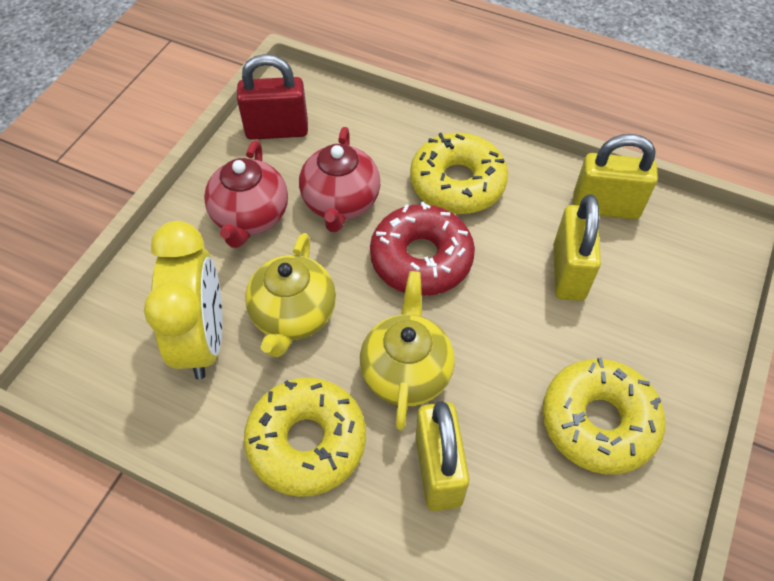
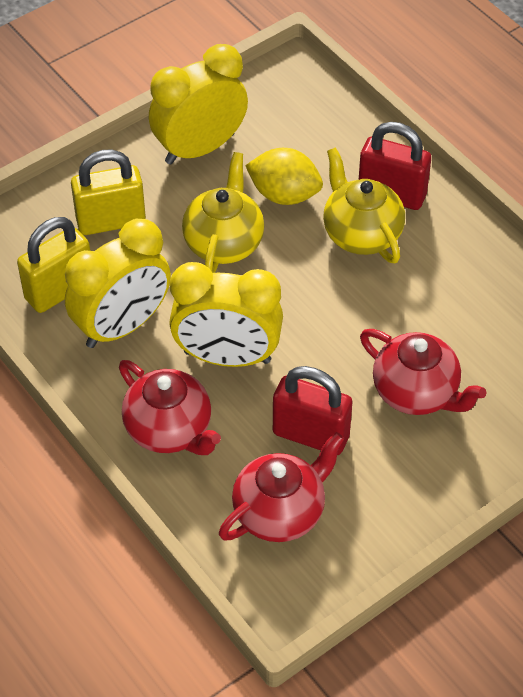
red donut: [370,202,475,296] = 1 -> none = 0
red padlock: [237,54,308,140] = 1 -> [273,366,353,455] [359,122,431,210] = 2
red teapot: [204,141,288,248] [299,127,380,232] = 2 -> [119,360,221,455] [219,432,344,542] [360,329,487,415] = 3
yellow clock: [144,221,223,379] = 1 -> [65,219,171,348] [149,44,248,164] [169,262,283,367] = 3
yellow donut: [244,378,366,497] [410,133,508,214] [542,358,665,474] = 3 -> none = 0
yellow lemon: none = 0 -> [245,148,323,205] = 1
yellow padlock: [416,401,470,511] [553,194,601,301] [573,134,658,219] = 3 -> [17,217,90,313] [71,149,146,235] = 2

